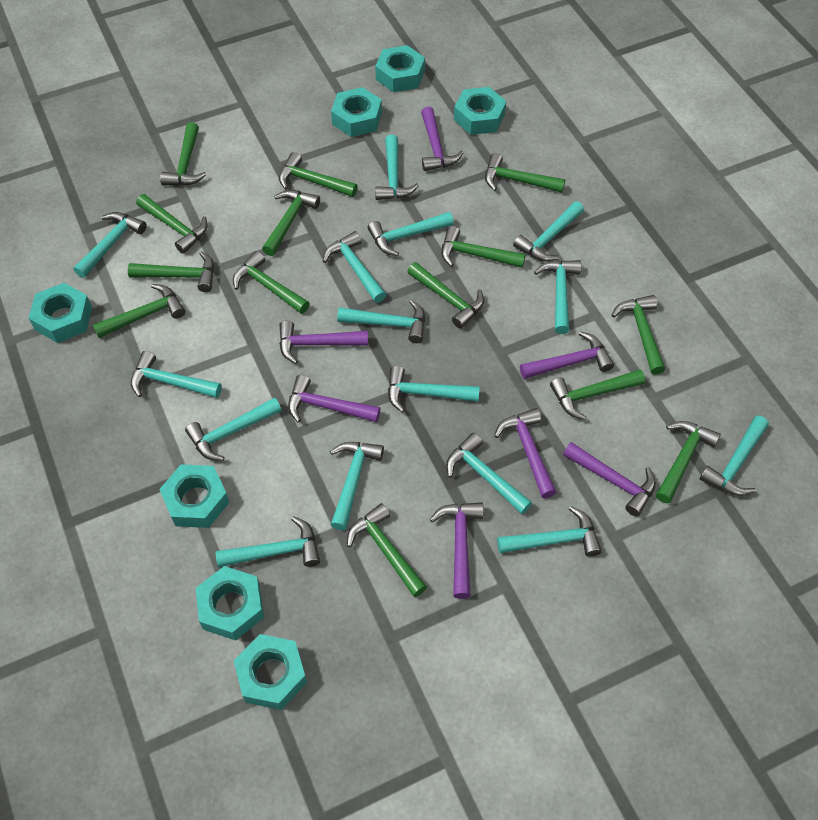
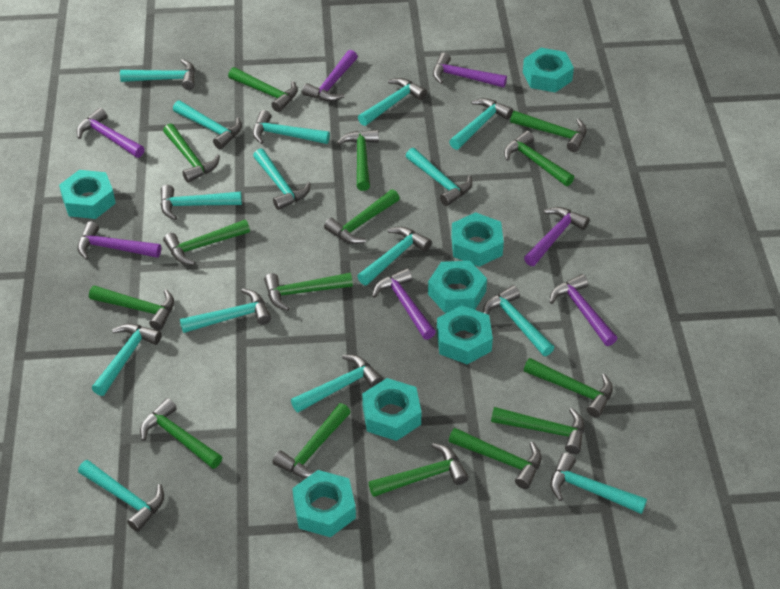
green hammer: [93,284,185,338] [128,251,214,292] [136,194,208,254] [160,122,206,186] [233,251,310,314] [262,190,320,256] [279,152,358,197] [347,503,427,597] [407,262,484,329] [441,226,526,268] [485,153,565,193] [550,369,645,420] [612,295,666,375] [656,421,721,504] = 14 -> [89,285,174,330] [140,398,222,469] [163,124,220,183] [163,220,250,265] [228,67,298,112] [264,273,353,311] [273,403,351,478] [324,189,400,244] [337,130,379,191] [369,443,469,497] [449,428,541,489] [491,407,584,454] [504,131,574,186] [510,111,587,152] [524,358,613,418] = 15

